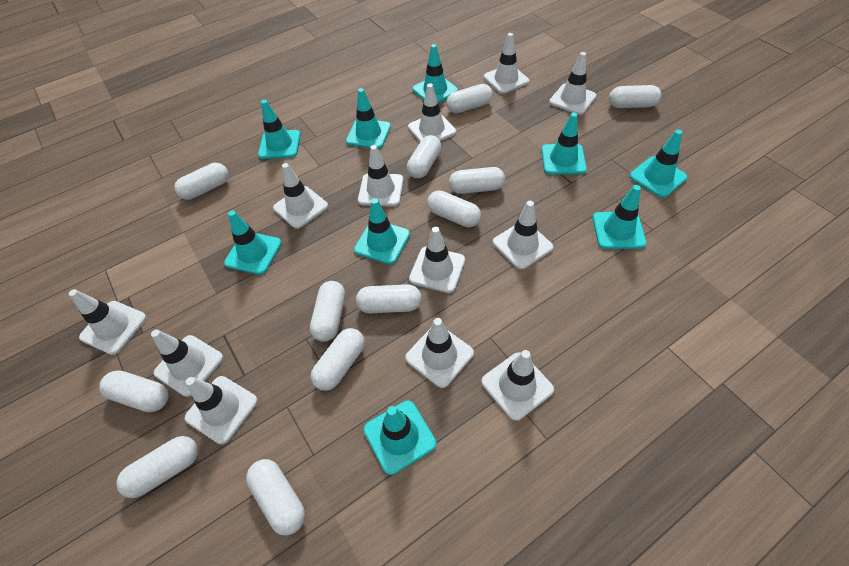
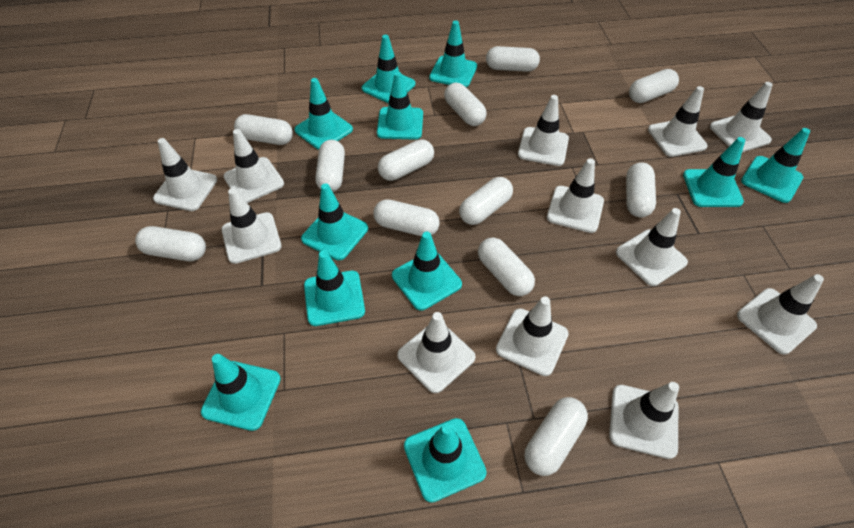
turquoise traffic cone: [224,211,282,275] [258,100,301,159] [346,88,391,149] [354,198,410,264] [364,400,436,475] [412,44,458,103] [541,113,587,175] [593,185,646,249] [629,130,688,198] = 9 -> [201,354,281,431] [294,78,353,150] [301,183,368,260] [304,250,365,326] [362,35,415,103] [377,72,423,140] [392,232,462,310] [404,418,487,503] [429,20,477,87] [683,137,745,207] [741,128,810,203] = 11

